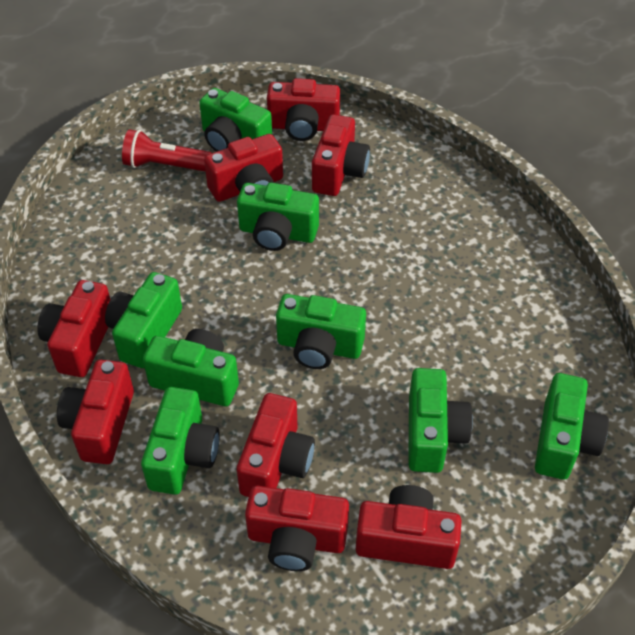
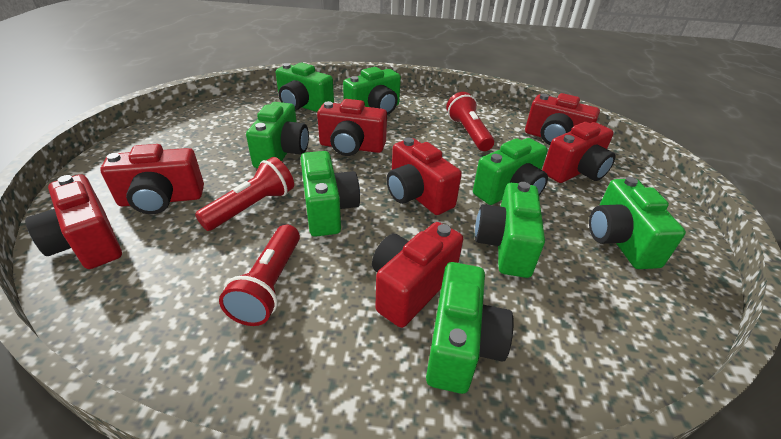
red camera: [37,280,110,377] [57,360,134,464] [204,134,283,202] [237,393,315,497] [245,486,349,571] [267,78,340,141] [312,114,370,196] [356,485,462,569] = 8 -> [25,174,122,269] [100,144,204,214] [317,99,387,156] [372,222,463,328] [387,138,462,215] [525,93,600,145] [542,122,616,183] = 7
red flashlight: [122,129,211,172] = 1 -> [195,157,294,231] [219,225,300,326] [446,92,494,151] = 3

